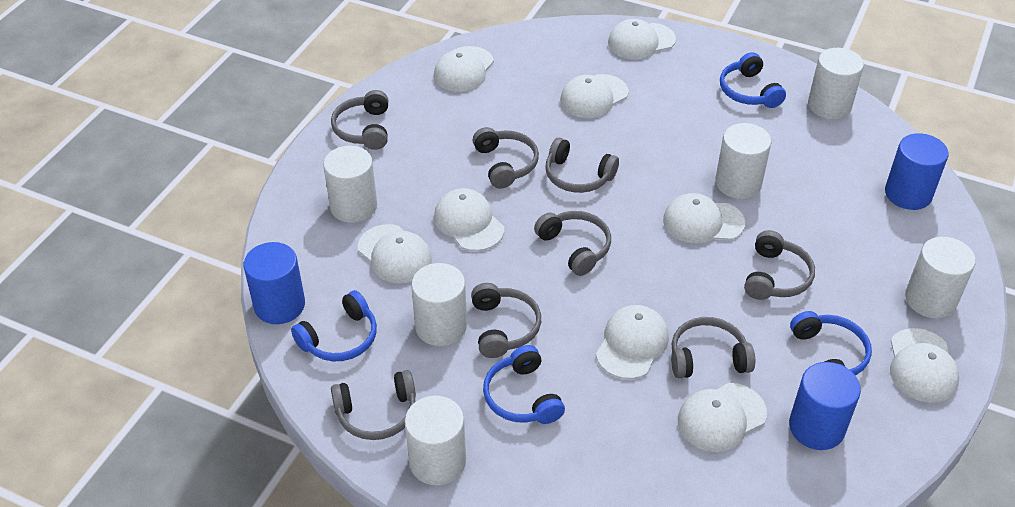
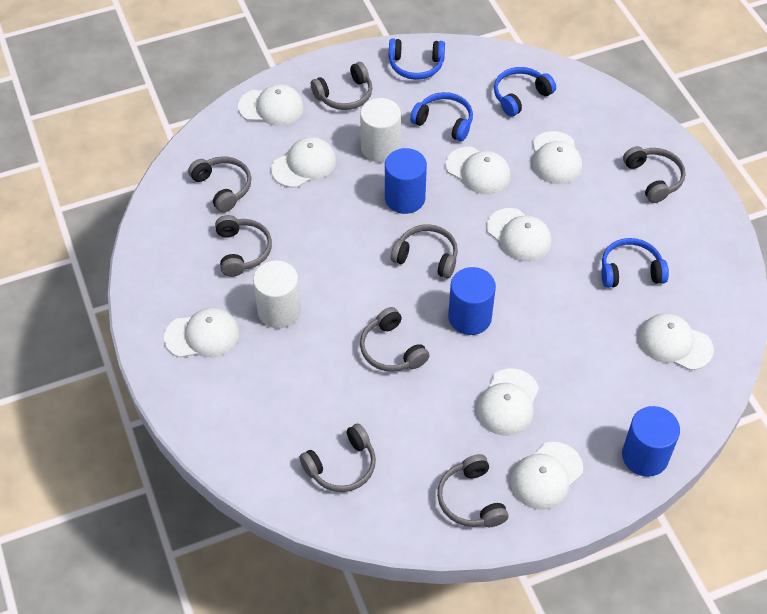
white cylinder: [323,146,377,223] [405,395,466,485] [411,263,467,346] [715,123,771,199] [808,48,864,119] [905,237,976,319] = 6 -> [253,260,301,328] [360,98,401,162] = 2

